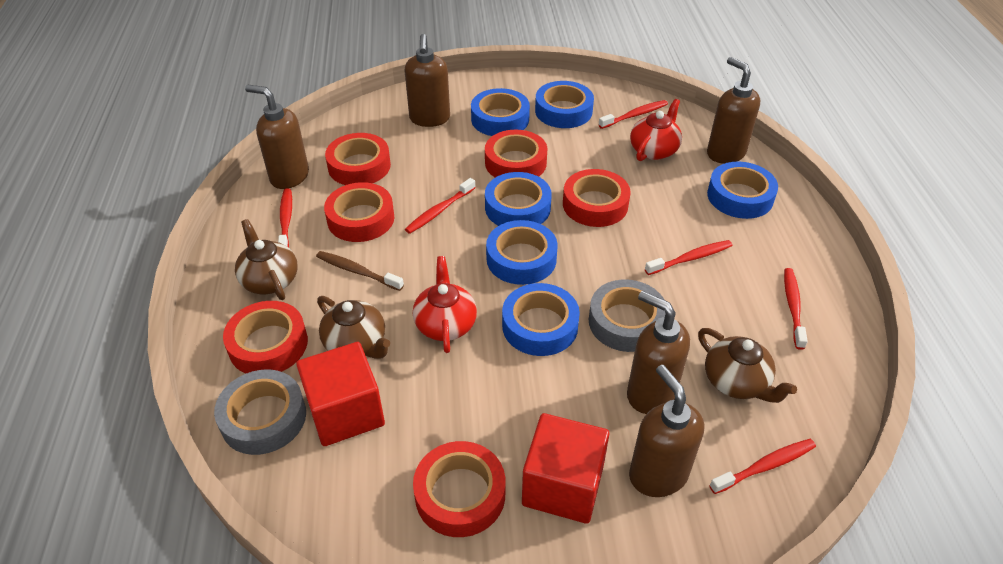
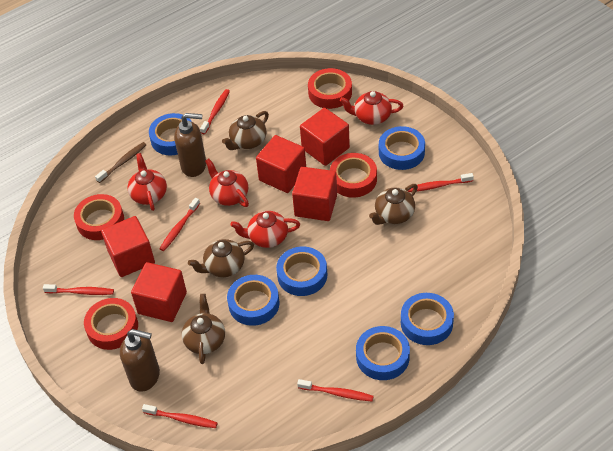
brown soap dispenser: [245,85,309,189] [404,34,450,127] [627,291,690,414] [629,365,704,497] [707,57,760,164] = 5 -> [120,329,160,392] [174,113,206,177] = 2
brown teapot: [235,219,298,300] [317,296,390,359] [698,328,797,403] = 3 -> [182,294,225,364] [188,239,254,277] [222,111,269,150] [369,184,418,225] = 4
grey tape: [214,370,306,455] [589,280,666,352] = 2 -> none = 0
red cube: [296,342,385,446] [522,413,609,524] = 2 -> [101,216,155,277] [131,262,187,322] [256,135,306,193] [292,167,337,221] [300,108,350,166] = 5
red tape: [223,301,308,373] [324,182,394,242] [325,133,391,185] [413,441,505,537] [485,130,547,178] [563,169,631,227] = 6 -> [74,194,124,240] [84,298,138,350] [308,68,352,109] [330,153,377,198] = 4
red teapot: [413,256,477,353] [630,99,682,161] = 2 -> [128,153,167,211] [205,159,249,207] [230,211,300,248] [340,91,403,125] = 4

